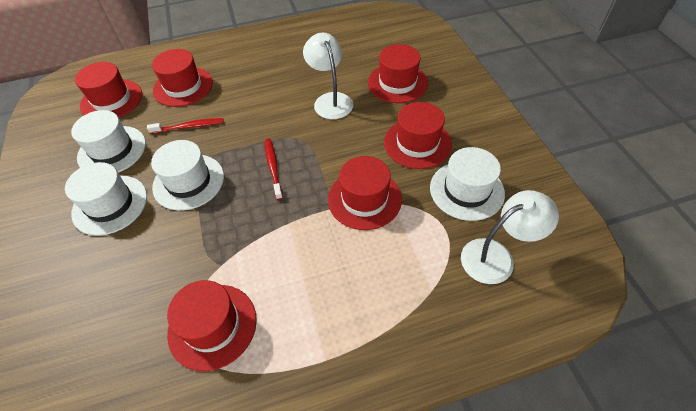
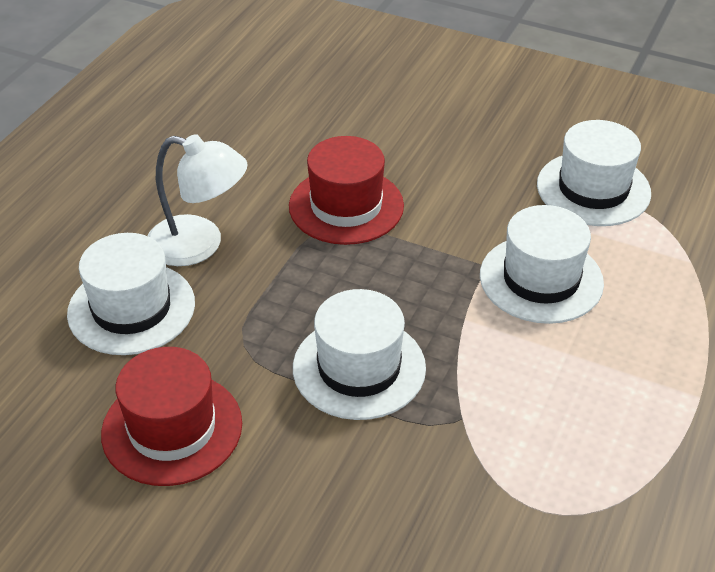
red hat: [75,62,142,117] [152,49,213,107] [167,280,257,371] [328,156,402,230] [368,44,428,103] [384,102,452,169] = 6 -> [101,347,242,486] [289,136,404,245] = 2
red toothbrush: [147,118,224,134] [265,139,283,200] = 2 -> none = 0
white lamp: [303,33,353,119] [461,190,559,284] = 2 -> [148,134,248,266] = 1

